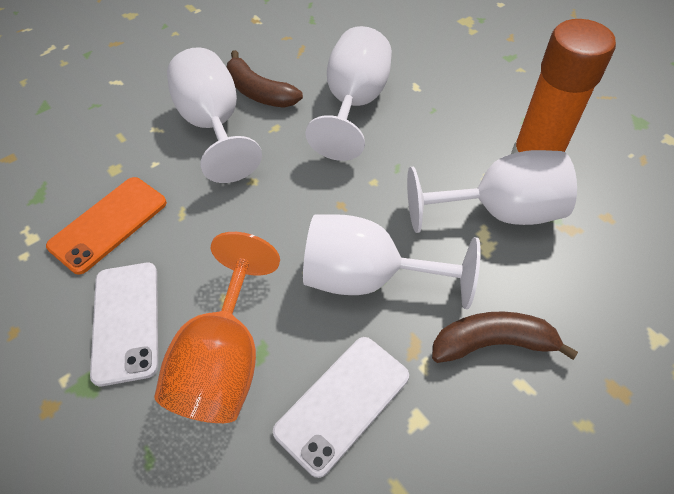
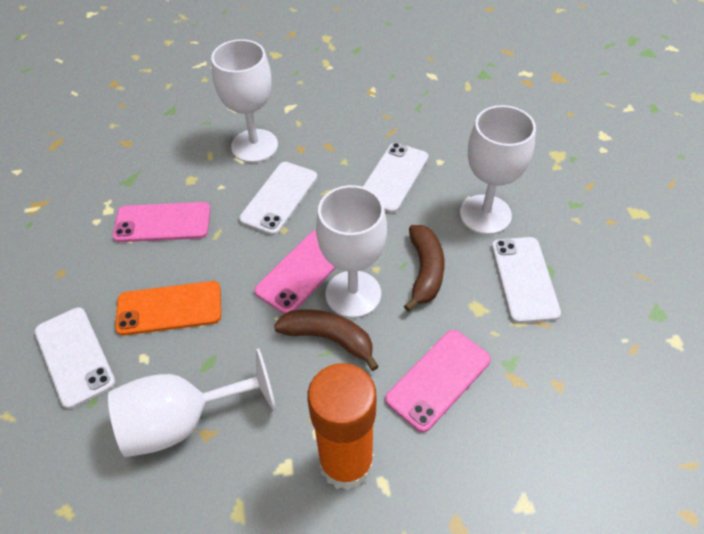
orange goblet: [154,232,280,423] = 1 -> none = 0
pink phone: none = 0 -> [113,202,211,242] [254,230,336,314] [385,330,491,432] = 3
white phone: [90,263,158,386] [273,337,409,478] = 2 -> [35,307,116,409] [239,162,317,235] [363,143,428,213] [492,237,561,323] = 4

